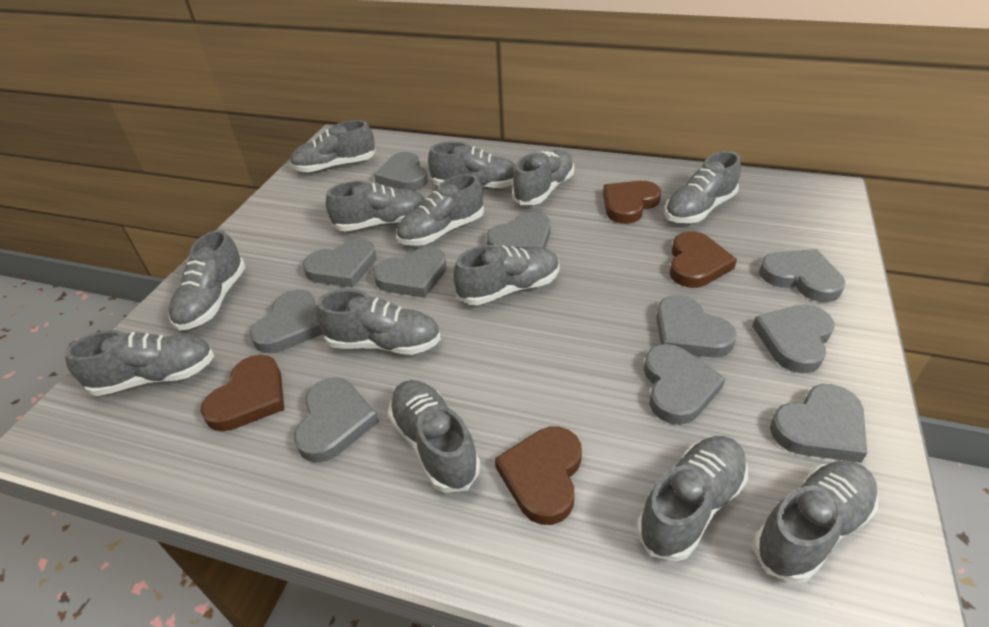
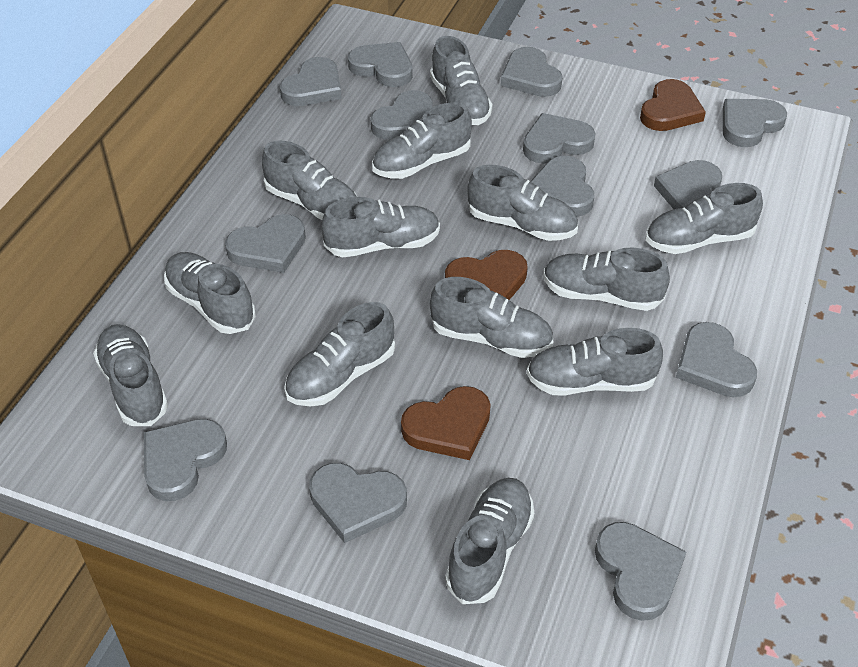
brown heart: [200,355,284,431] [495,427,582,525] [603,181,661,224] [670,231,737,288] = 4 -> [401,386,491,460] [445,250,528,300] [640,79,706,131] = 3
grey heart: [250,290,323,353] [294,377,379,463] [303,239,376,288] [373,247,447,298] [374,152,428,191] [487,212,550,249] [644,344,726,425] [656,295,737,357] [752,305,834,373] [759,249,845,302] [770,384,867,463] = 11 -> [144,419,227,501] [225,214,306,273] [280,57,342,106] [309,463,407,543] [348,42,413,87] [370,90,433,140] [500,47,563,97] [523,113,596,164] [530,156,594,217] [595,522,686,621] [654,160,722,209] [676,322,757,397] [723,99,787,147] = 13

